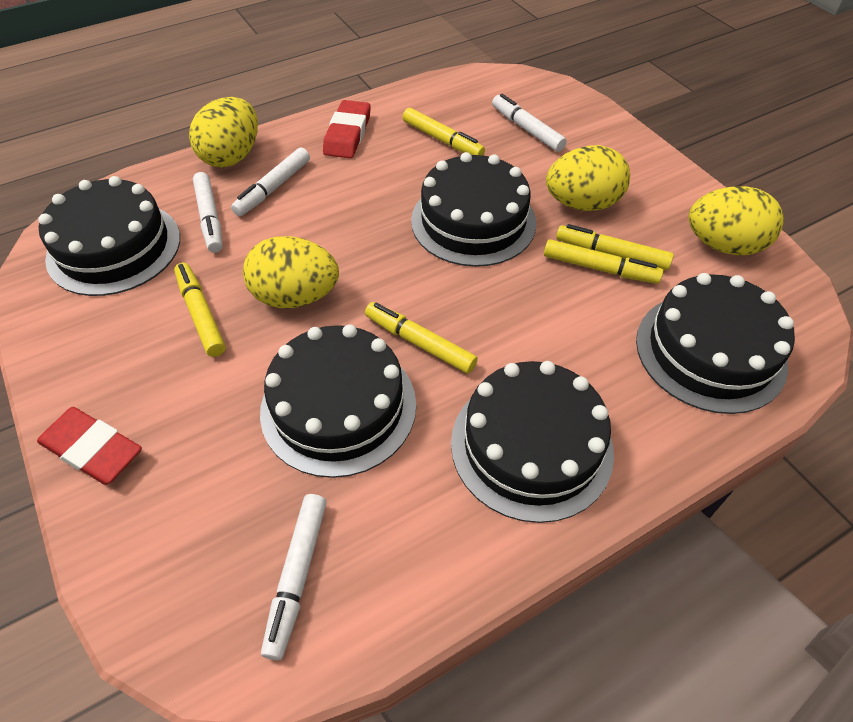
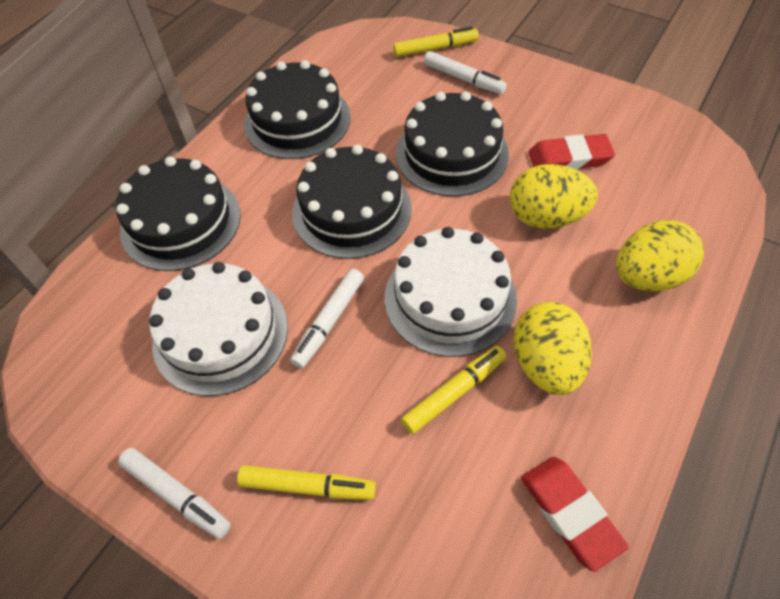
black cake: [38,176,180,296] [260,324,416,478] [411,152,536,267] [451,361,614,523] [636,273,795,414] = 5 -> [116,157,241,271] [244,60,351,159] [292,145,412,259] [396,92,509,196] = 4
white cake: none = 0 -> [149,262,288,396] [385,227,517,357] = 2
white marker: [193,172,223,253] [231,148,310,216] [261,494,327,660] [492,94,567,152] = 4 -> [118,448,231,539] [290,269,364,368] [424,51,507,94] = 3
yellow egg: [189,97,258,168] [243,236,339,308] [546,145,630,211] [688,186,784,255] = 4 -> [510,164,598,229] [514,302,592,395] [616,220,704,291] = 3
yellow marker: [174,263,226,357] [365,302,478,374] [403,108,485,156] [544,239,664,284] [556,224,674,270] = 5 -> [237,465,376,500] [393,26,479,57] [401,346,506,434] = 3

